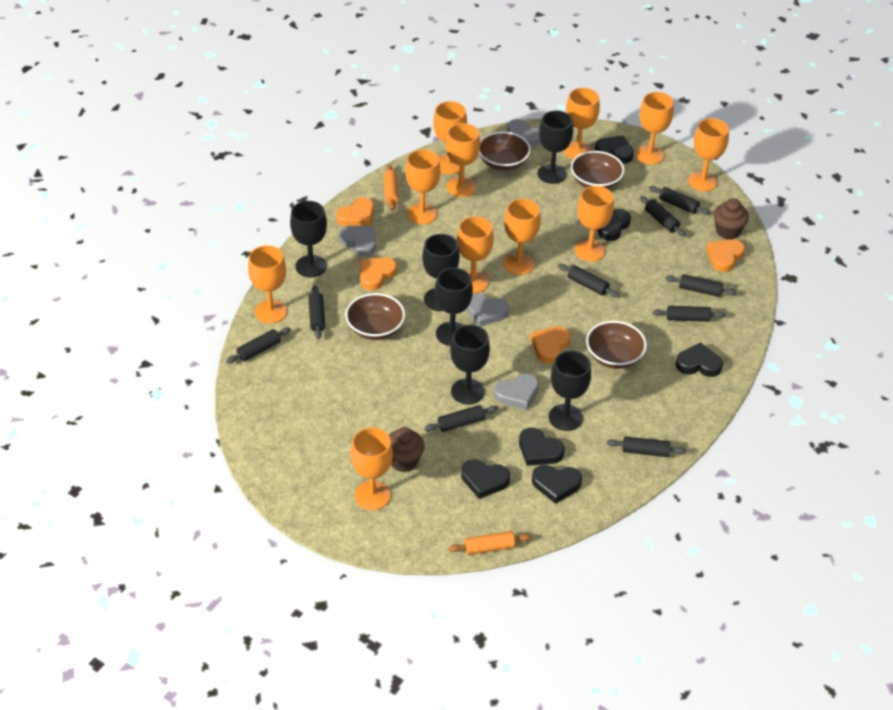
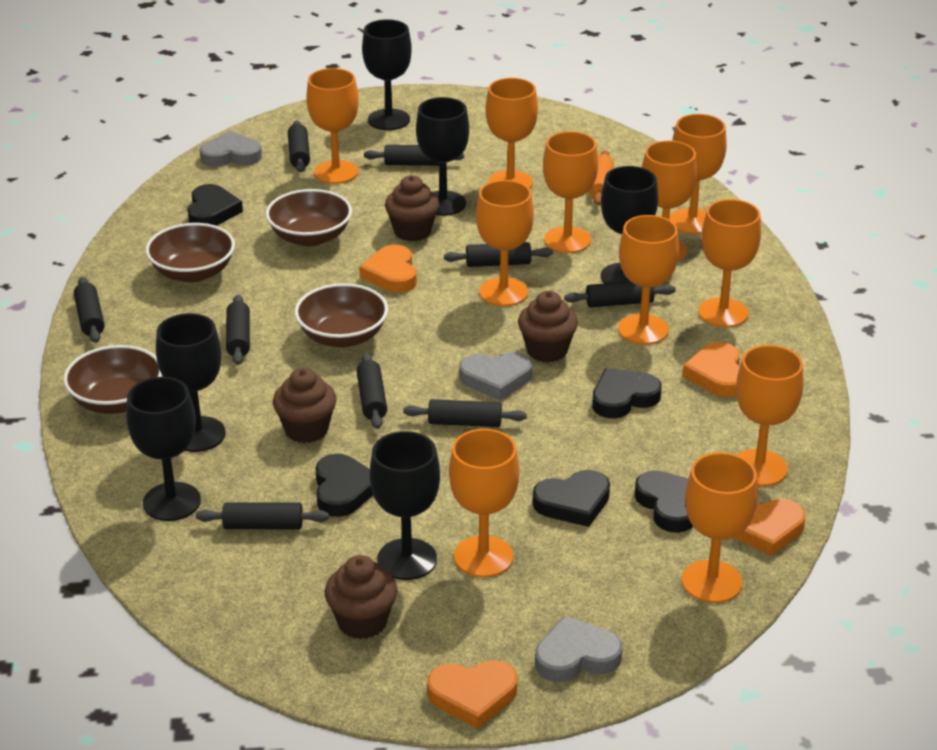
black heart: [461,459,510,499] [519,428,564,466] [532,465,582,504] [595,136,634,164] [597,209,631,241] [676,342,723,377] = 6 -> [188,184,243,226] [315,454,373,517] [533,470,610,527] [592,368,662,418] [635,470,693,533] = 5
brown cupcake: [389,427,425,472] [714,199,749,239] = 2 -> [273,368,337,443] [325,555,397,639] [385,175,439,241] [518,291,578,363] = 4
grey heart: [339,225,376,257] [466,293,509,327] [493,373,539,410] [507,119,541,146] = 4 -> [200,131,262,167] [459,352,532,400] [535,616,623,682] = 3
orange rolling pin: [383,165,399,211] [448,531,531,555] = 2 -> [589,150,614,205] = 1

